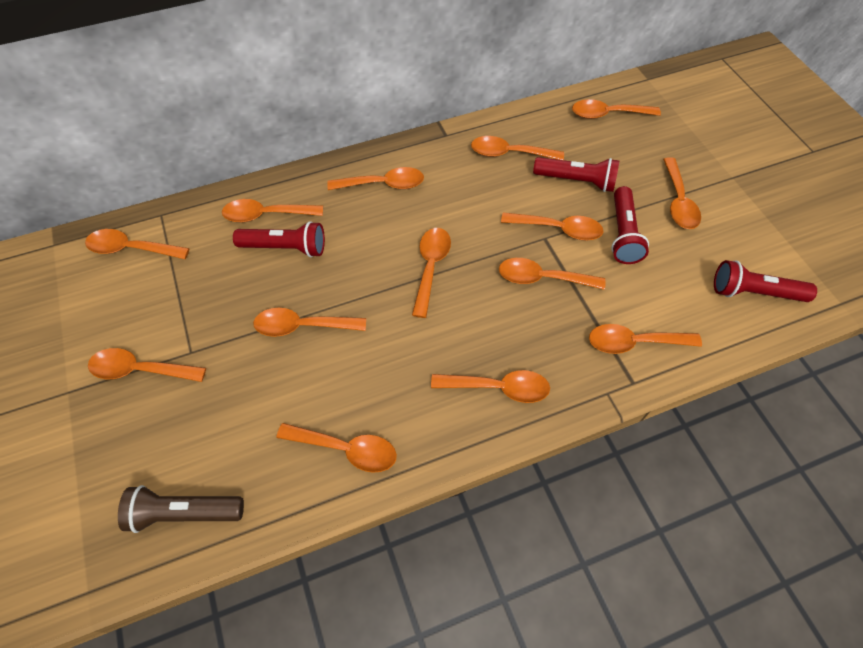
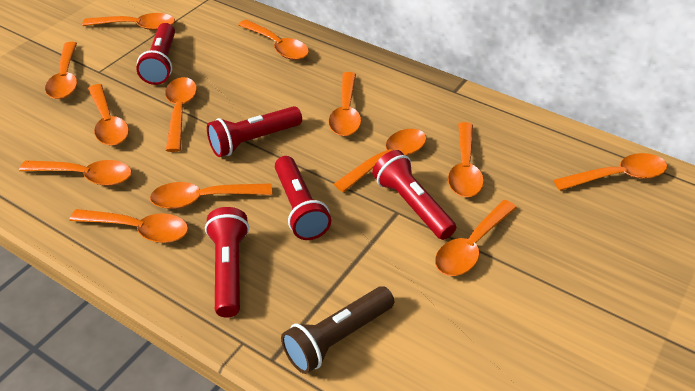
orange spoon: [85,229,189,259] [88,348,206,382] [222,199,323,222] [253,308,366,337] [277,423,397,473] [327,167,424,190] [412,228,451,318] [431,370,550,403] [471,136,564,160] [499,258,605,290] [501,213,604,241] [572,99,661,119] [589,324,702,354] [663,157,701,229] = 14 -> [19,160,132,186] [45,42,77,99] [69,209,188,243] [82,13,175,31] [88,84,129,146] [150,182,272,209] [165,77,197,152] [238,20,309,60] [328,72,361,136] [334,129,427,192] [435,200,517,276] [448,122,484,197] [554,153,667,191] = 13
red flashlight: [233,221,325,257] [533,157,620,192] [611,186,649,264] [714,260,817,302] = 4 -> [136,23,175,85] [205,207,249,318] [207,106,302,157] [275,156,331,240] [372,150,456,240] = 5

